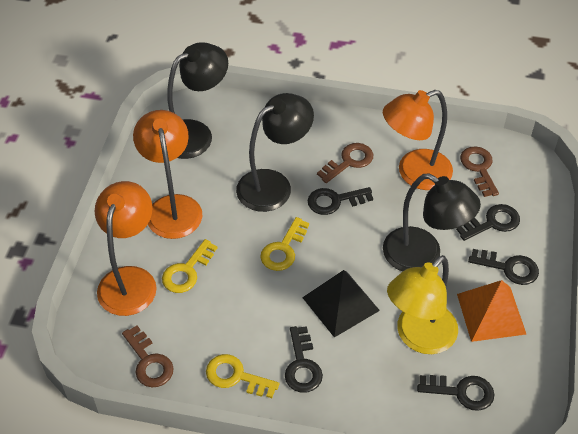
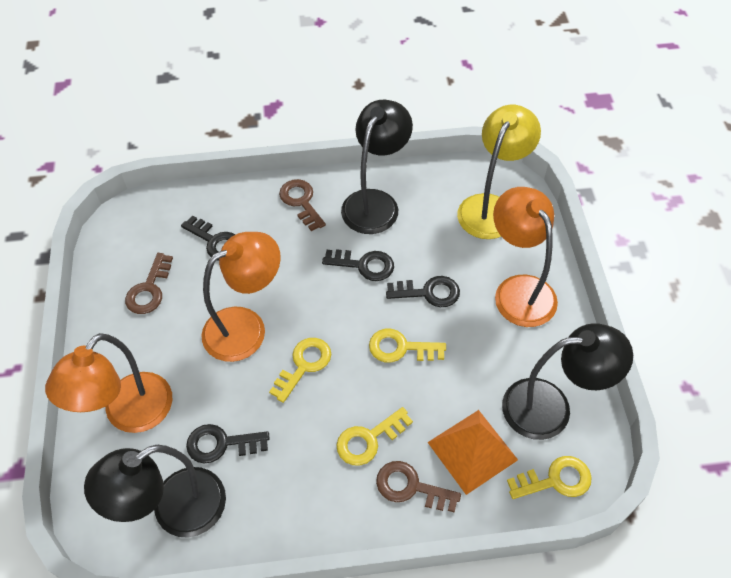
black key: [285,326,323,393] [307,187,373,215] [417,375,495,411] [456,204,520,241] [468,249,539,285] = 5 -> [181,216,236,261] [186,424,269,463] [322,249,394,281] [386,276,460,307] = 4
black pyramid: [302,270,380,338] = 1 -> none = 0
yellow key: [162,239,218,293] [206,354,279,398] [260,217,309,271] = 3 -> [269,338,332,403] [336,407,413,465] [369,329,446,363] [507,456,592,499] = 4

